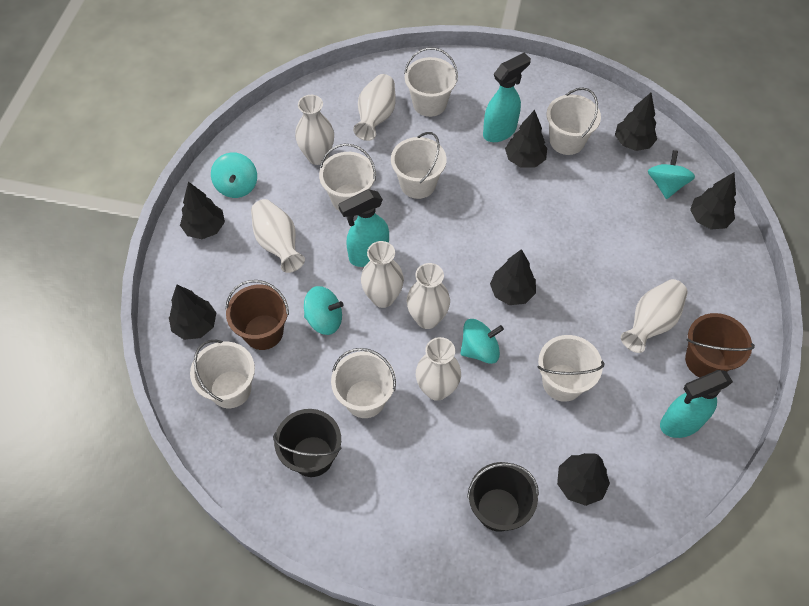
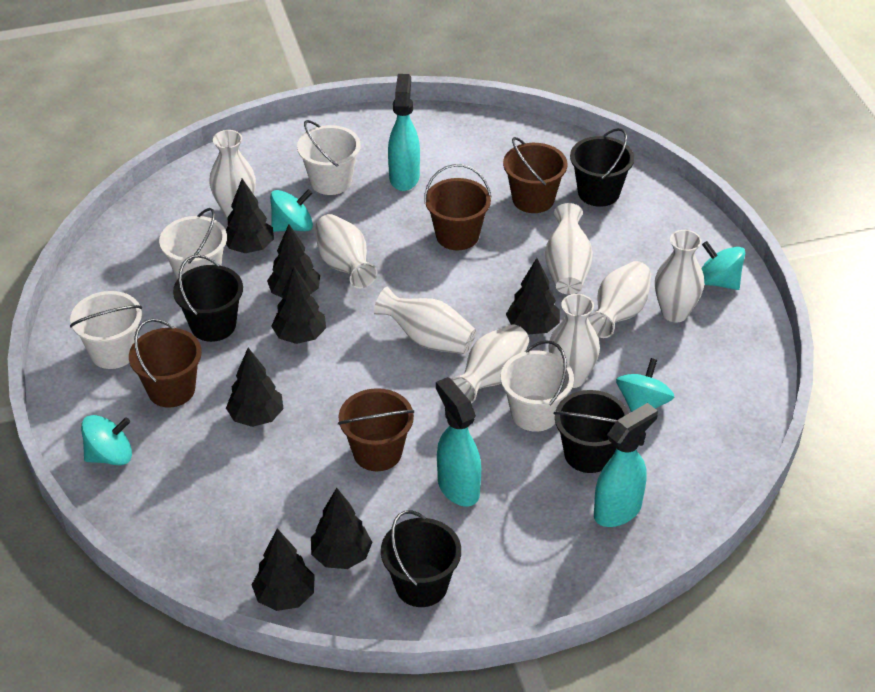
black bucket: [273,409,341,477] [467,462,539,532] = 2 -> [173,255,243,342] [381,510,461,607] [554,390,629,473] [570,128,634,207] = 4
brown bucket: [225,280,289,350] [685,313,755,377] = 2 -> [129,319,202,408] [338,388,414,471] [424,164,491,250] [503,137,567,213] = 4
white bucket: [190,340,255,408] [319,144,376,211] [331,348,396,418] [391,132,447,199] [404,48,458,117] [538,335,604,402] [547,87,601,155] = 7 -> [70,291,142,369] [159,208,227,280] [297,120,361,195] [501,340,574,432] = 4
white vase: [251,199,305,273] [295,95,334,165] [353,74,396,141] [361,241,404,308] [407,263,450,329] [416,337,461,401] [621,279,688,353] = 7 -> [209,130,256,217] [315,214,378,288] [374,287,476,354] [451,325,529,403] [545,203,593,294] [548,294,600,388] [587,261,651,338] [655,230,704,322] = 8

